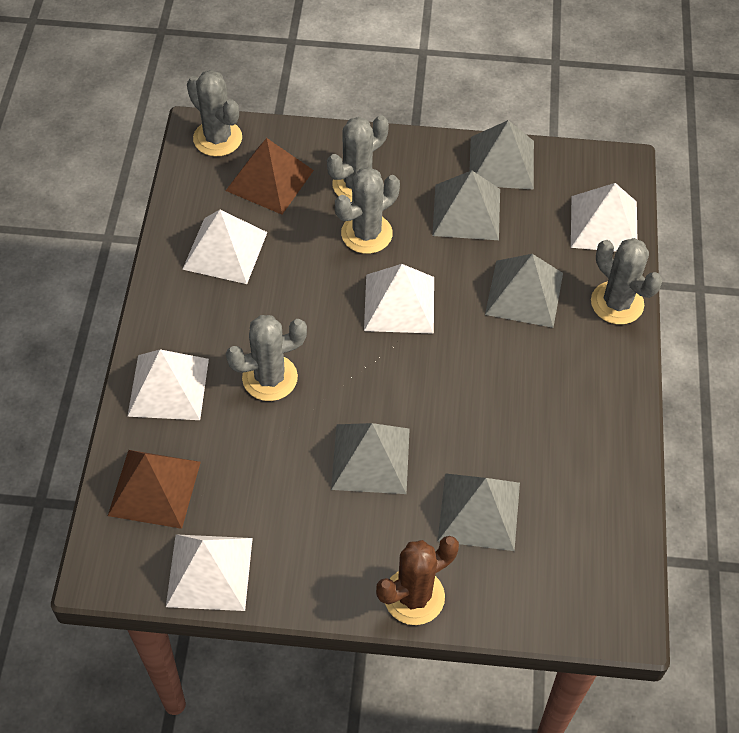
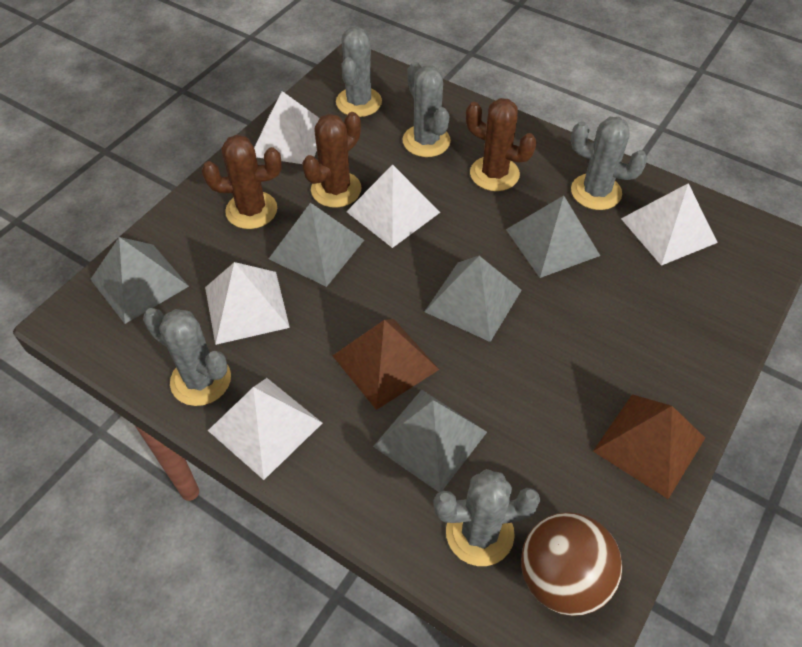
brown ball: none = 0 -> [521,512,622,616] = 1
brown cactus: [376,536,459,625] = 1 -> [202,135,281,229] [302,112,361,208] [466,98,537,191] = 3

